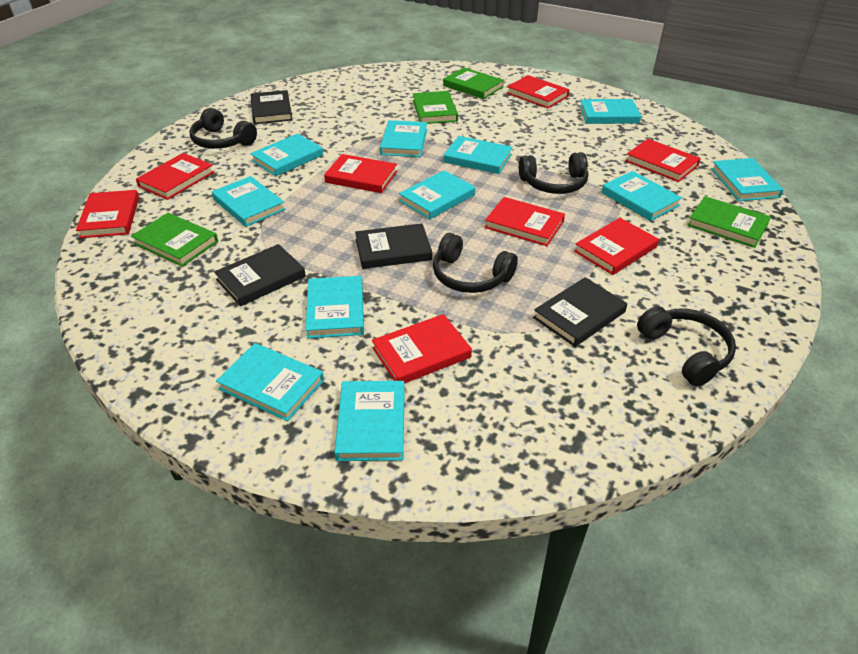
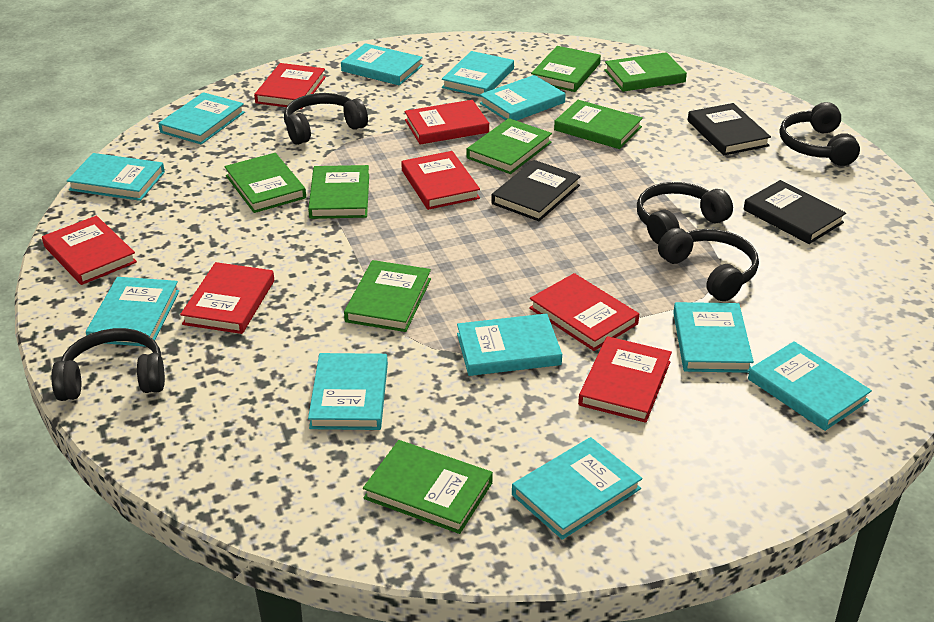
black book: [214,244,306,306] [251,90,293,124] [355,223,432,269] [533,277,627,347] = 4 -> [491,160,581,221] [688,103,771,155] [743,180,846,244] = 3
black headphones: [189,108,257,149] [433,233,518,293] [519,152,588,194] [637,306,736,386] = 4 -> [51,328,165,401] [284,93,368,145] [637,182,733,244] [658,228,759,301] [780,102,860,166] = 5
green book: [131,213,218,267] [413,91,458,124] [443,67,504,99] [687,196,771,248] = 4 -> [224,153,306,213] [308,165,369,219] [344,260,431,332] [363,440,493,534] [466,118,552,174] [531,46,601,92] [554,100,643,149] [604,52,687,92] = 8
red book: [76,190,139,238] [136,153,214,200] [324,154,397,193] [372,314,472,384] [485,197,565,246] [507,75,569,108] [574,218,659,275] [625,139,701,182] = 8 -> [42,216,137,285] [180,262,274,334] [254,63,326,109] [401,151,480,210] [405,100,489,144] [529,273,639,351] [578,336,672,423] = 7

